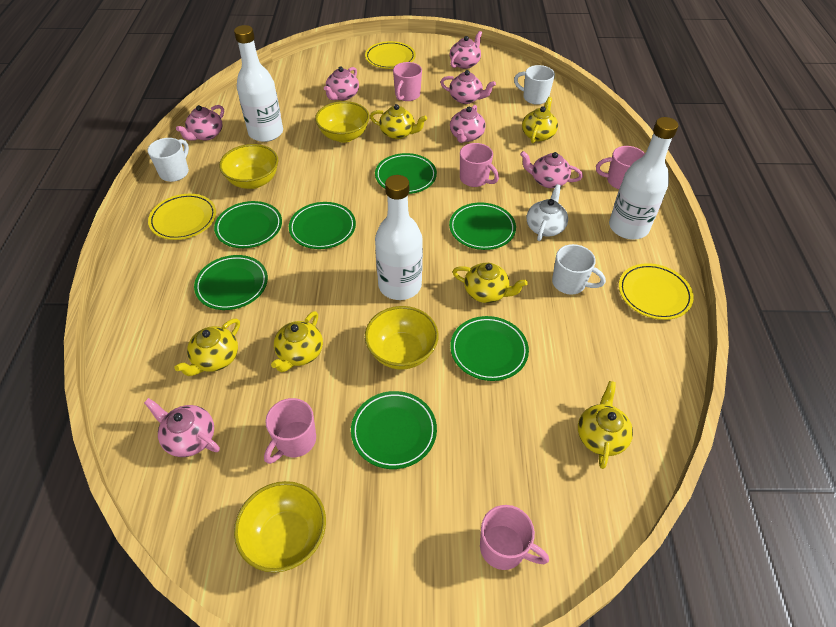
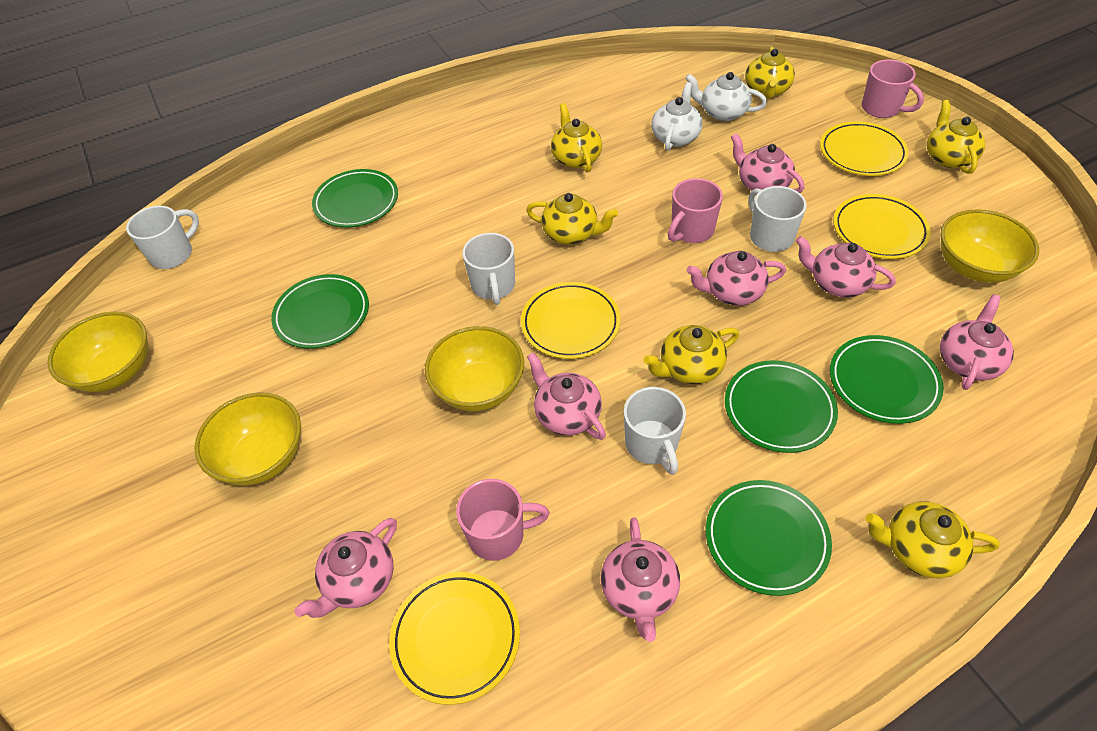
green plate: [194,255,268,310] [214,201,282,248] [289,202,356,249] [351,391,437,469] [375,153,437,194] [449,203,516,250] [450,316,529,381] = 7 -> [271,274,369,349] [312,169,398,227] [706,480,832,596] [725,360,838,453] [830,335,944,424] = 5
pink mug: [264,398,316,464] [393,62,422,101] [460,143,499,187] [480,505,549,570] [596,146,645,189] = 5 -> [456,479,550,561] [668,178,723,243] [862,59,924,118] = 3
white bottle: [234,25,283,142] [375,175,423,300] [609,117,678,239] = 3 -> none = 0
white mug: [147,138,189,182] [514,65,555,105] [552,244,606,294] = 3 -> [126,206,199,269] [462,233,515,305] [624,387,686,475] [748,186,807,252] = 4
white teapot: [527,184,568,241] = 1 -> [651,82,703,151] [685,72,767,121] = 2
yellow plate: [148,194,216,240] [365,41,416,69] [619,263,694,320] = 3 -> [389,572,520,705] [521,282,621,359] [820,121,909,176] [833,194,931,259] = 4

